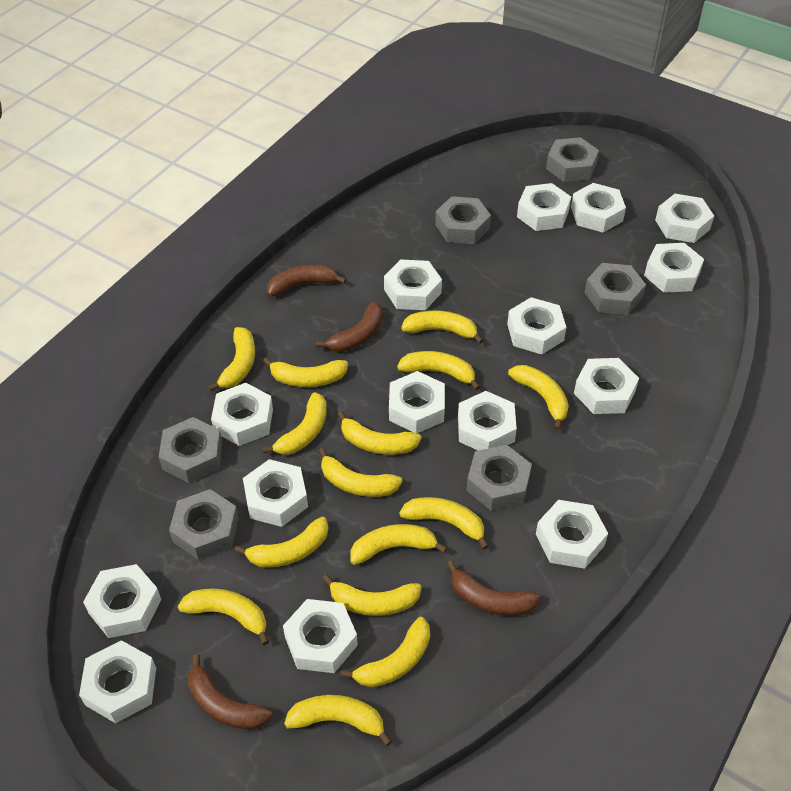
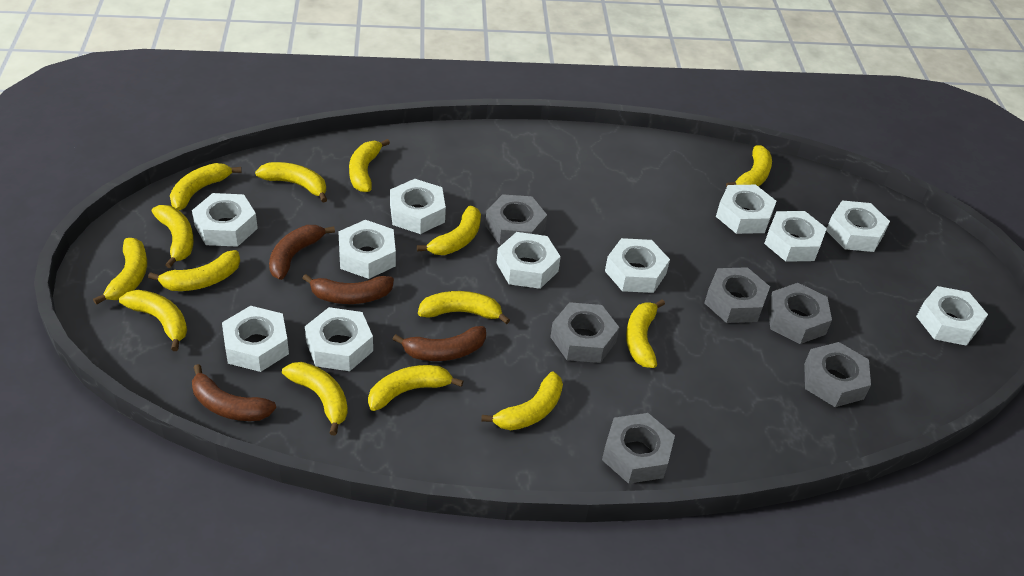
white nut: [79,640,156,723] [83,564,161,638] [211,383,273,446] [243,459,308,527] [283,599,358,673] [384,259,442,310] [389,371,445,433] [458,391,517,451] [507,297,566,354] [517,183,571,231] [536,500,608,569] [571,183,626,233] [574,358,639,414] [644,243,704,293] [655,194,714,243] = 15 -> [192,193,258,247] [222,306,289,372] [305,307,373,371] [338,220,396,279] [390,179,446,234] [496,232,561,289] [605,238,670,293] [716,185,776,234] [764,211,827,262] [826,200,890,252] [916,286,988,346] = 11
yellow banana: [178,588,269,645] [208,327,255,392] [234,517,329,567] [262,392,327,455] [263,357,348,387] [284,695,392,746] [319,448,402,497] [322,574,422,616] [337,411,422,455] [341,617,430,688] [351,524,447,565] [397,351,480,390] [399,497,489,549] [401,310,484,344] [508,365,569,430] = 15 -> [93,238,147,305] [119,290,187,351] [148,250,240,291] [152,205,194,268] [170,163,242,210] [255,162,327,202] [282,362,348,435] [349,139,390,192] [368,365,463,411] [417,205,481,255] [418,291,510,324] [481,372,563,430] [626,299,665,368] [726,145,772,187] = 14

